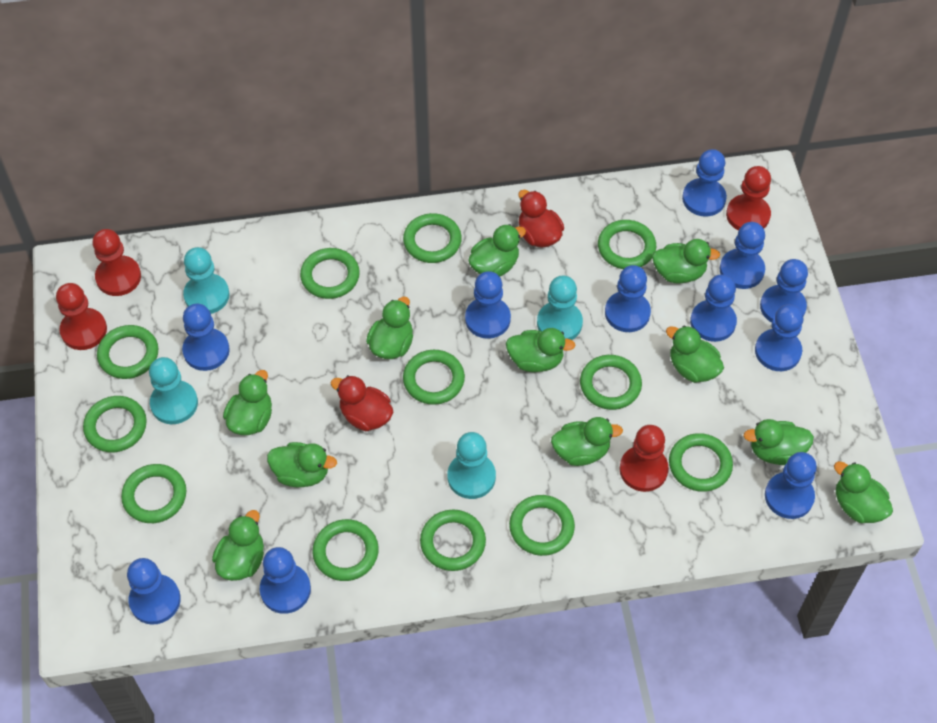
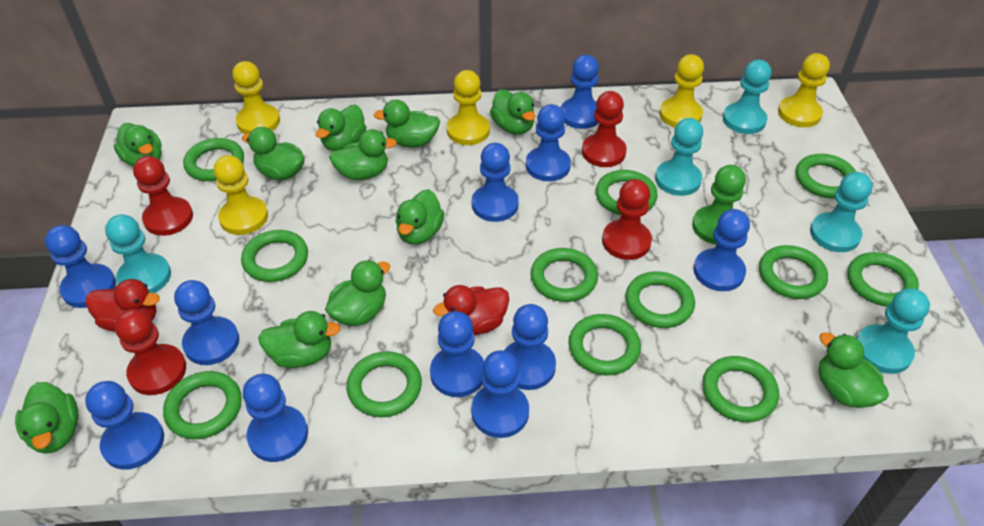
green pawn: none = 0 -> [692,165,746,245] = 1
turquoise pawn: [149,357,198,424] [183,247,230,314] [447,432,496,499] [537,276,583,340] = 4 -> [105,214,171,293] [655,118,703,196] [723,60,772,134] [810,172,873,252] [856,288,930,374] = 5
yellow pawn: none = 0 -> [214,155,268,235] [232,61,280,134] [447,70,490,145] [659,54,704,127] [778,53,830,127] = 5

